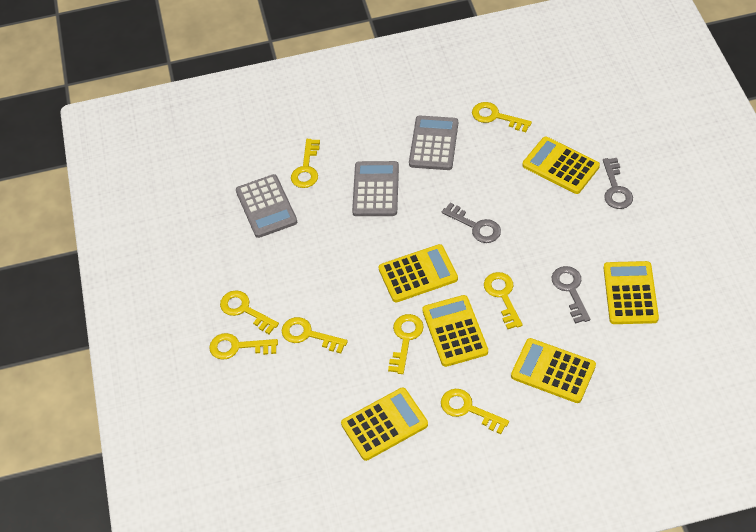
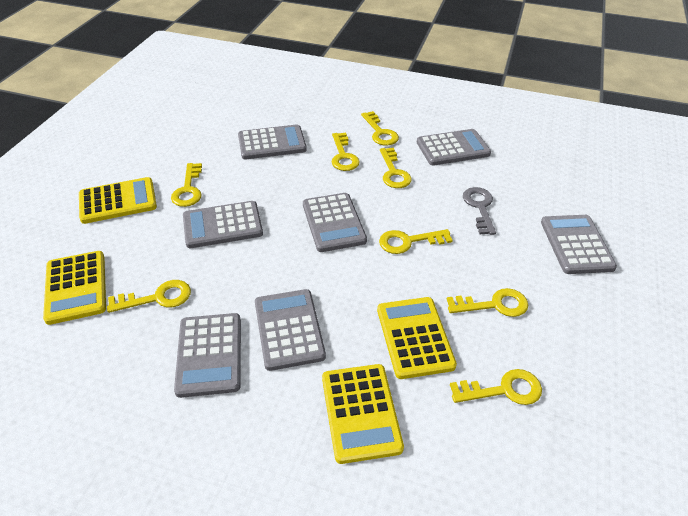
grey calculator: [236,174,297,238] [352,161,399,216] [409,116,458,170] = 3 -> [174,313,241,398] [183,201,263,248] [238,124,307,159] [255,289,326,371] [303,193,367,252] [417,129,491,166] [541,215,617,274] = 7
grey key: [442,202,501,243] [552,266,590,324] [603,158,633,209] = 3 -> [463,187,496,235] = 1
yellow calculator: [341,388,428,461] [379,244,458,302] [422,295,488,367] [511,338,596,403] [523,137,600,194] [603,261,659,324] = 6 -> [43,251,106,325] [79,177,157,224] [322,364,404,464] [377,297,457,379] = 4

